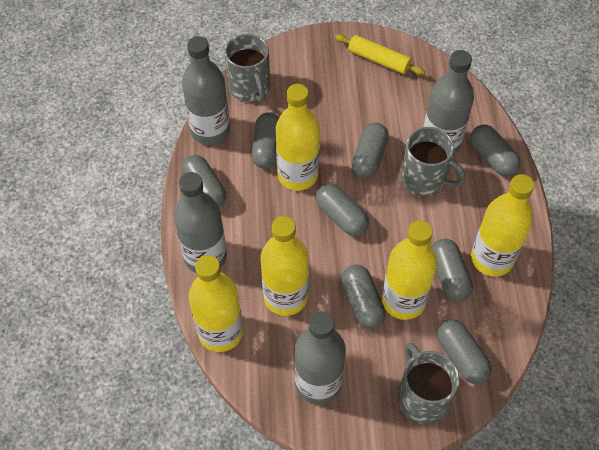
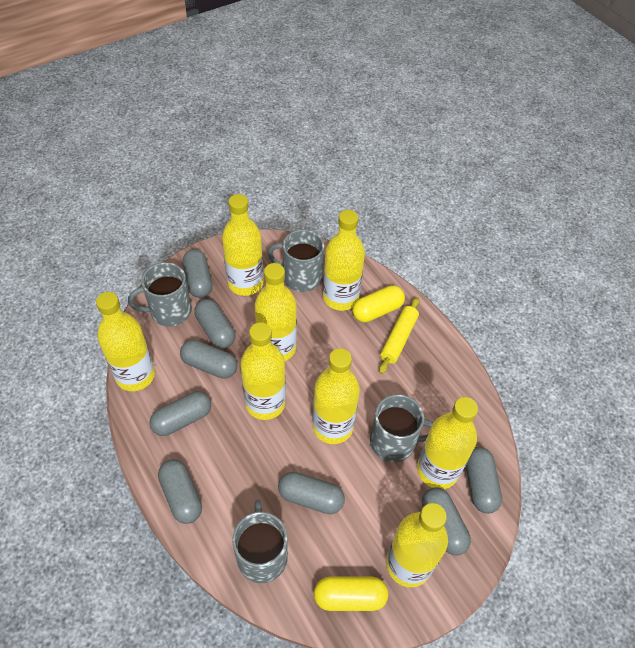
grey bottle: [174,172,227,273] [182,36,230,145] [294,311,346,404] [423,50,474,155] = 4 -> none = 0
grey mug: [224,34,270,102] [398,343,460,424] [401,127,466,197] = 3 -> [128,262,192,327] [232,500,288,583] [268,230,324,292] [370,394,434,462] = 4
yellow bottle: [189,255,243,352] [261,216,309,316] [276,84,320,191] [382,220,437,320] [471,174,534,277] = 5 -> [96,292,155,391] [222,194,264,296] [240,322,286,420] [255,263,297,361] [313,348,360,444] [323,210,365,311] [386,503,448,587] [417,397,478,489] = 8
yellow capsule: none = 0 -> [314,577,388,611] [352,285,405,323] = 2

